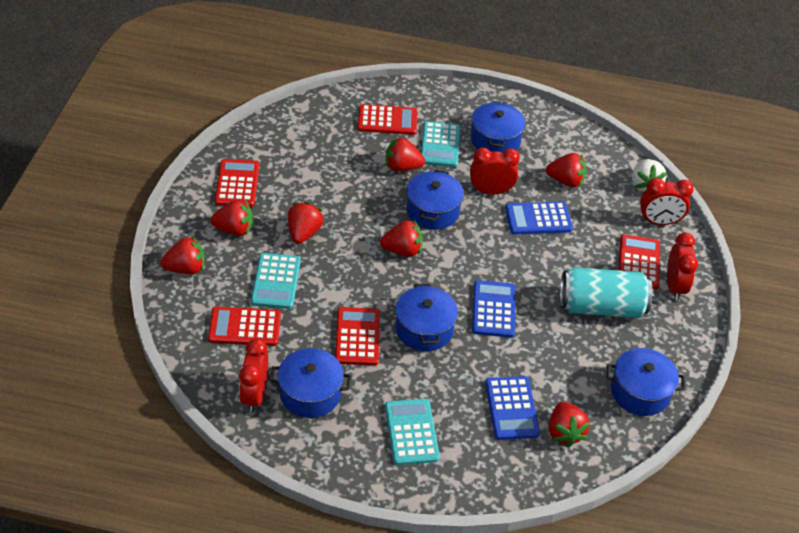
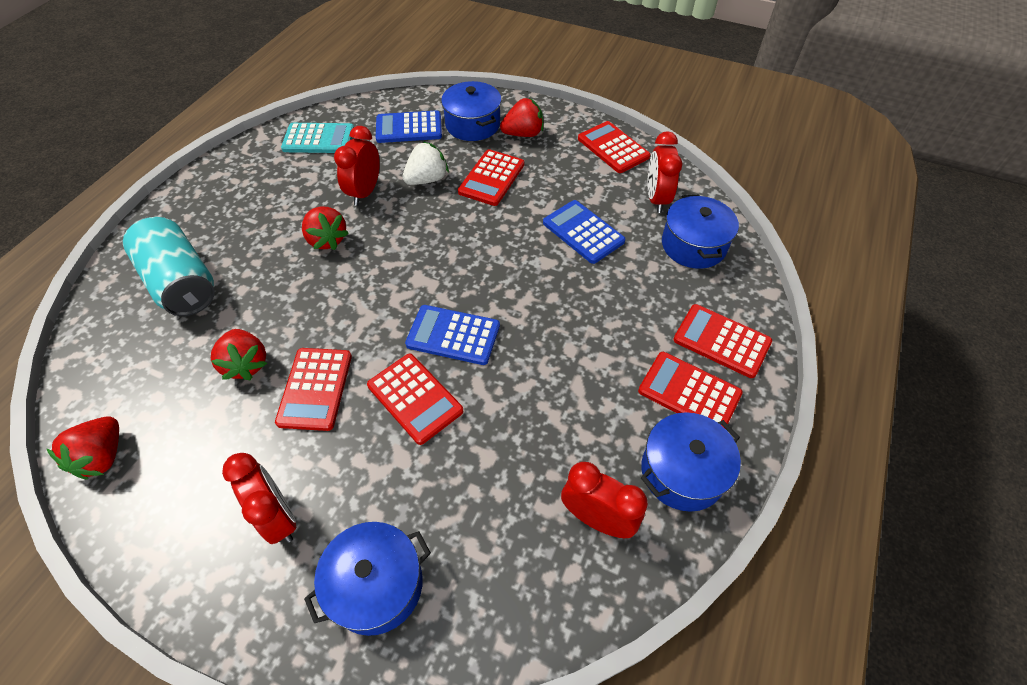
blue pot: [270,348,351,418] [396,284,458,351] [406,170,464,230] [471,101,525,152] [607,348,685,416] = 5 -> [304,522,431,636] [441,81,501,141] [641,412,741,512] [662,194,739,269] = 4
red calculator: [208,307,281,346] [215,159,259,207] [335,307,380,366] [358,104,417,135] [619,234,660,289] = 5 -> [275,348,352,431] [367,354,464,445] [458,150,524,206] [578,121,650,173] [638,352,743,426] [673,304,772,378] = 6
red strawberry: [160,236,205,274] [210,200,253,236] [288,202,324,244] [380,220,423,257] [386,137,425,171] [546,153,587,187] [549,402,590,447] = 7 -> [46,417,119,479] [211,329,267,380] [302,206,348,250] [500,98,543,137] = 4
turquoise calculator: [251,253,301,309] [385,399,440,465] [421,121,460,167] = 3 -> [281,123,354,153] = 1

